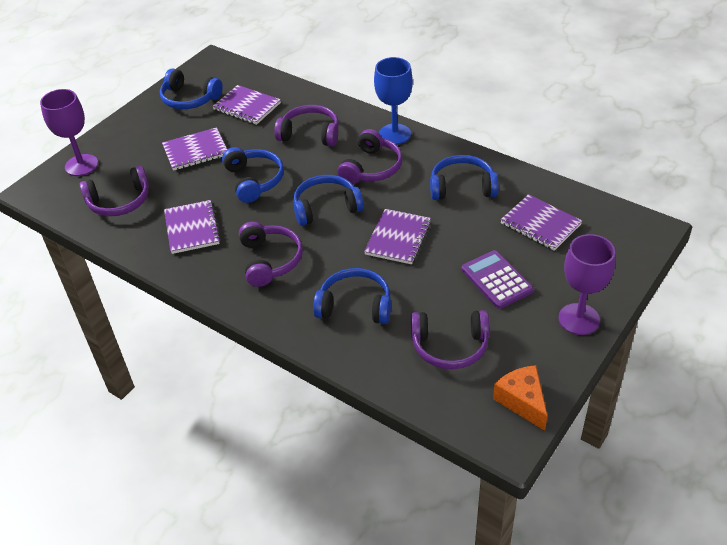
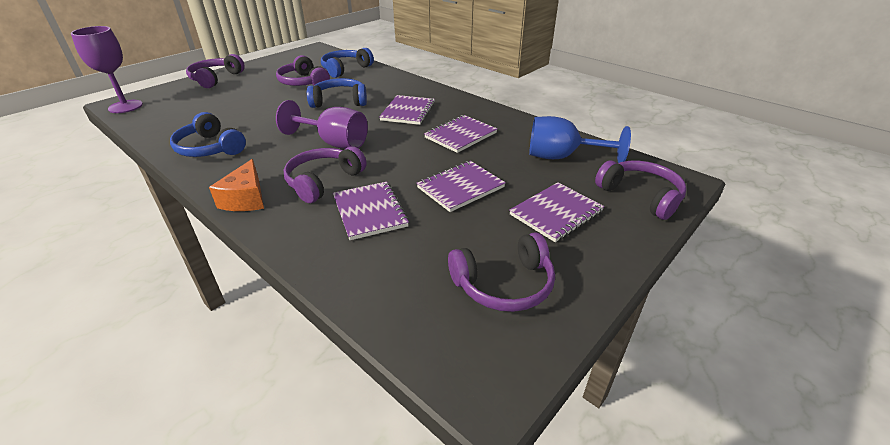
blue headphones: [160,68,223,109] [222,147,284,203] [293,175,364,226] [313,268,391,324] [430,155,499,200] = 5 -> [170,112,246,157] [307,78,367,108] [321,48,374,78] = 3
purple calculator: [462,250,534,309] = 1 -> none = 0

